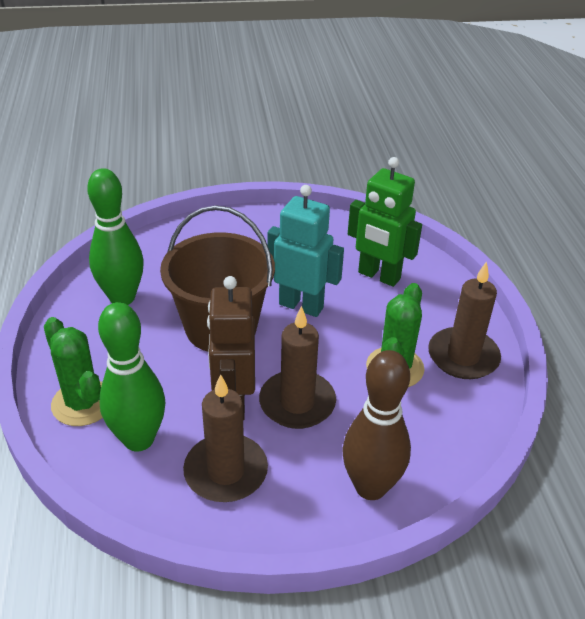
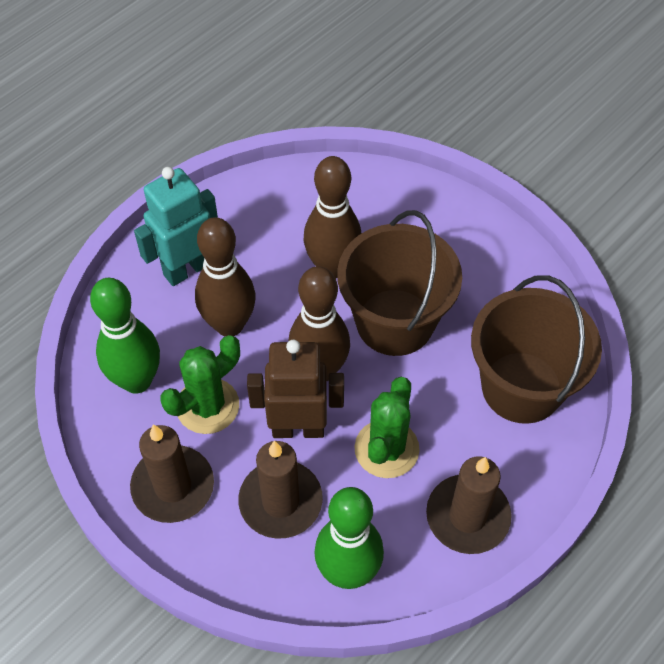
brown bowling pin: [342,350,411,500] = 1 -> [195,217,256,337] [288,266,350,381] [304,156,361,278] = 3
brown bucket: [160,206,275,351] = 1 -> [337,210,462,356] [471,275,602,424] = 2
green robot: [348,157,422,287] = 1 -> none = 0

